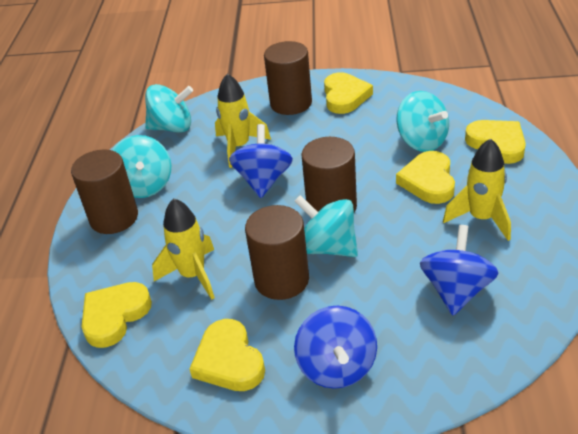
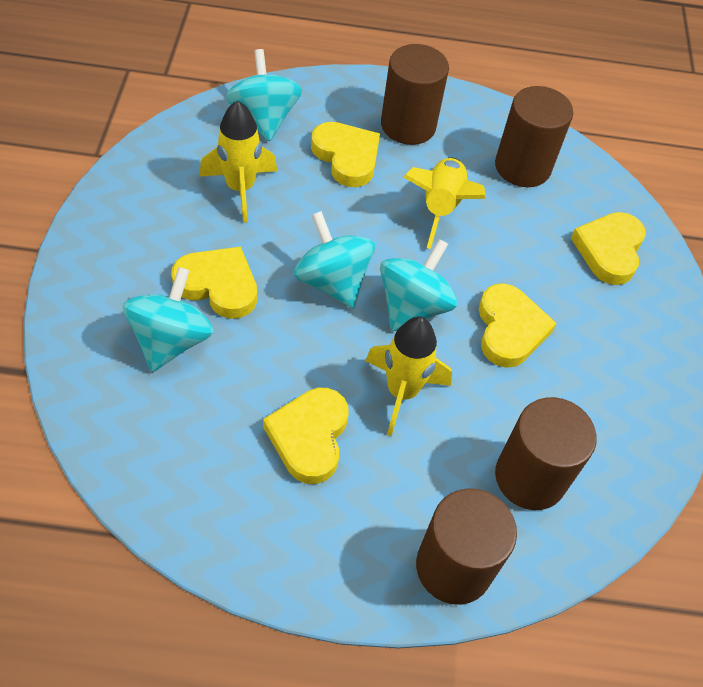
blue spinning top: [229,124,293,198] [294,306,377,389] [420,225,498,315] = 3 -> none = 0

